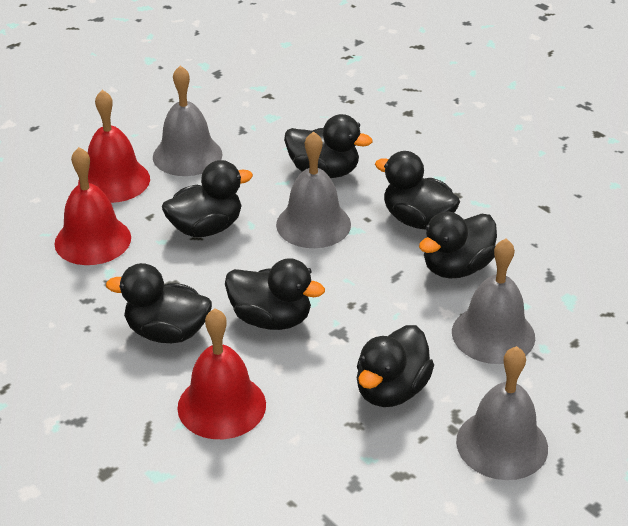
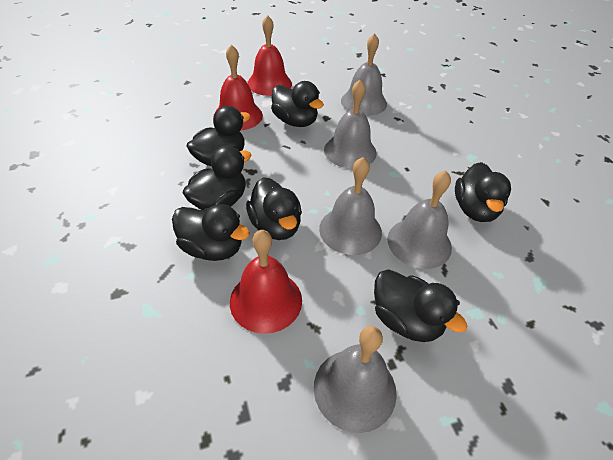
grey bell: [153,65,223,176] [276,131,351,248] [452,239,535,364] [456,346,548,480] = 4 -> [314,326,397,433] [319,157,382,255] [324,79,377,169] [341,33,387,116] [387,171,452,269] = 5

